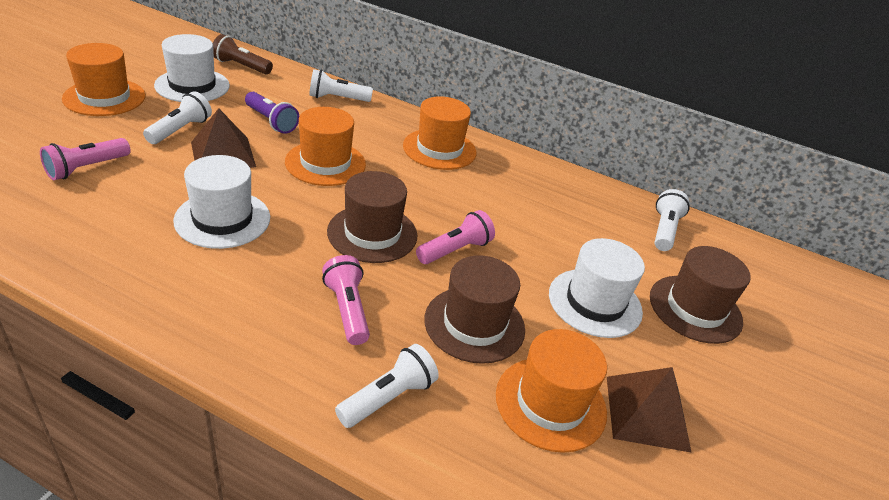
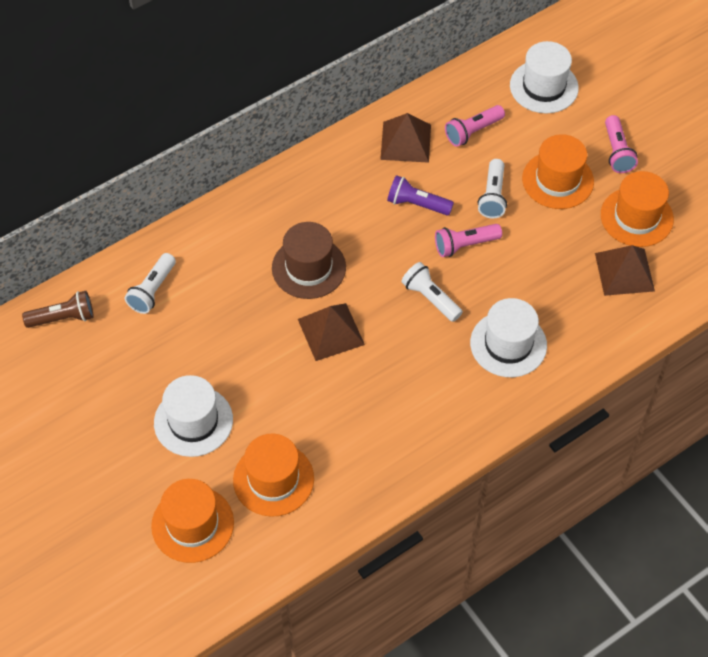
brown hat: [327,171,417,263] [424,255,525,364] [650,246,751,344] = 3 -> [272,222,346,299] = 1
brown pyramid: [191,108,256,168] [607,367,692,453] = 2 -> [298,303,365,361] [380,113,431,163] [595,245,655,296] = 3
white flashlight: [143,91,212,144] [309,69,373,102] [335,344,439,428] [654,189,690,251] = 4 -> [125,253,176,314] [401,262,463,322] [478,159,507,218] = 3

